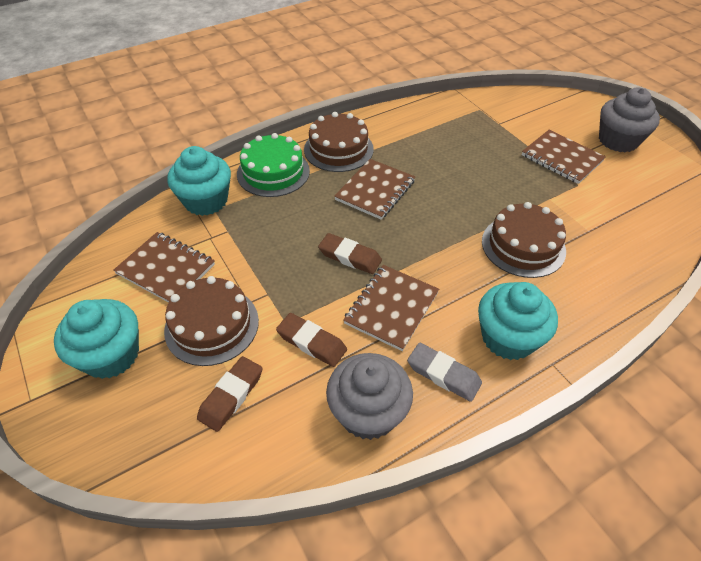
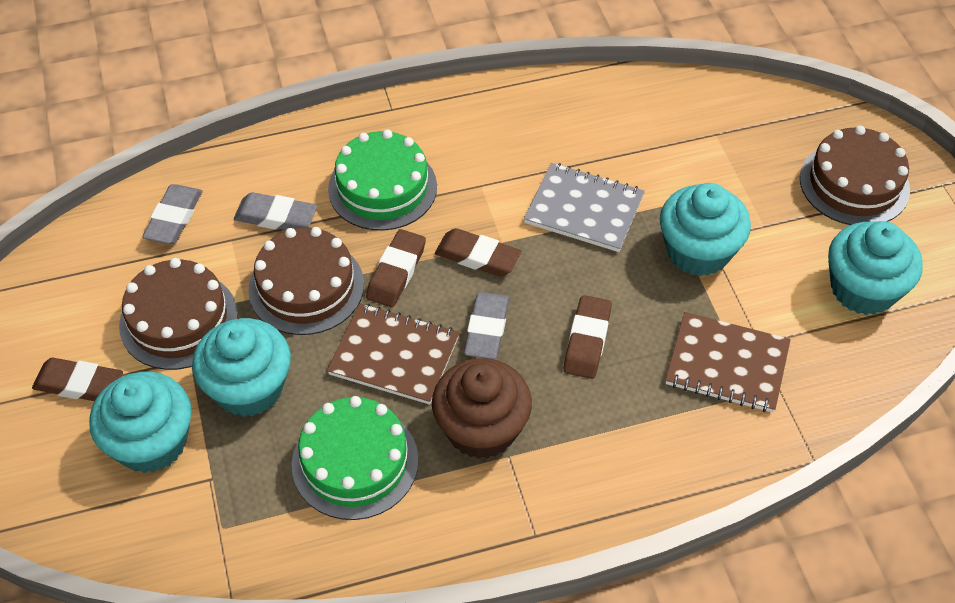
brown cupcake: none = 0 -> [432,358,532,459] = 1
brown eraser: [197,356,262,432] [276,313,347,367] [318,233,382,274] = 3 -> [32,358,123,401] [366,229,426,307] [435,228,521,276] [563,295,612,379] = 4
brown notebook: [113,232,215,303] [334,159,415,220] [343,265,439,351] [522,130,606,184] = 4 -> [327,303,460,405] [665,312,791,413] = 2
green cake: [237,133,310,197] = 1 -> [292,396,418,520] [328,130,437,231] = 2
grey cupcake: [326,353,413,440] [599,87,660,153] = 2 -> none = 0
grey eraser: [407,343,482,402] = 1 -> [142,184,202,244] [234,192,317,230] [464,292,509,359] = 3
grey notebook: none = 0 -> [524,163,645,252] = 1
turquoise cupcake: [54,299,139,379] [167,146,231,216] [478,282,558,360] = 3 -> [89,372,192,473] [192,318,291,417] [660,183,751,276] [828,221,923,315] = 4

